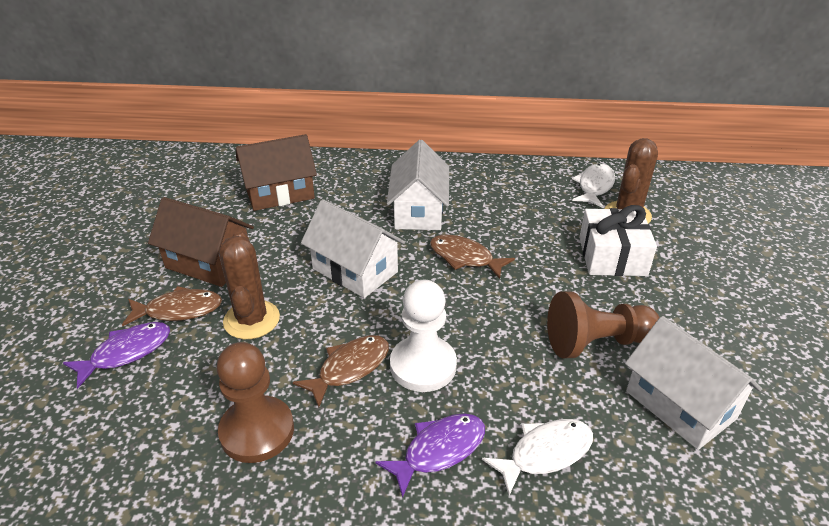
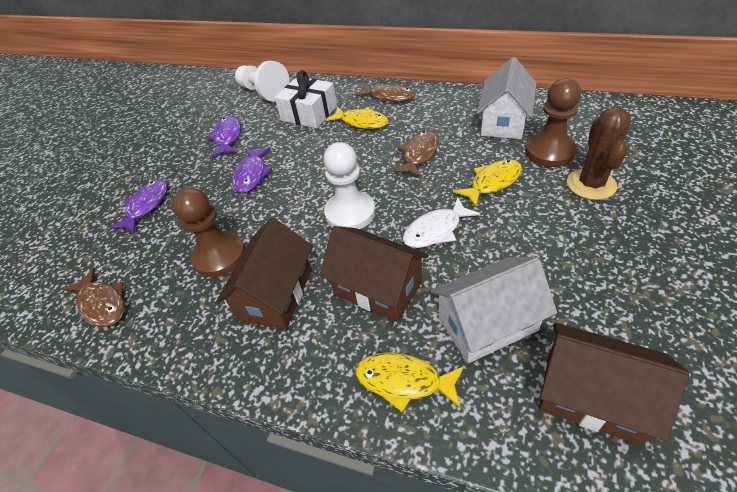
brown cactus: [219,230,280,339] [605,138,658,223] = 2 -> [567,107,631,200] = 1
brown house: [148,197,254,287] [236,134,317,211] = 2 -> [216,218,313,330] [319,226,429,322] [539,323,689,445] = 3
purple fish: [63,322,170,389] [375,414,485,498] = 2 -> [110,179,167,233] [207,116,241,157] [232,147,272,193] = 3
white fish: [482,419,593,495] [572,164,615,208] = 2 -> [403,197,480,248] = 1
white house: [301,199,405,298] [387,140,449,230] [625,316,762,450] = 3 -> [431,257,557,363] [477,57,537,139] = 2
white pawn: [390,280,457,392] = 1 -> [235,61,290,102] [323,142,375,229] = 2
yellow fish: none = 0 -> [326,106,388,129] [355,352,464,412] [453,159,522,207] = 3

